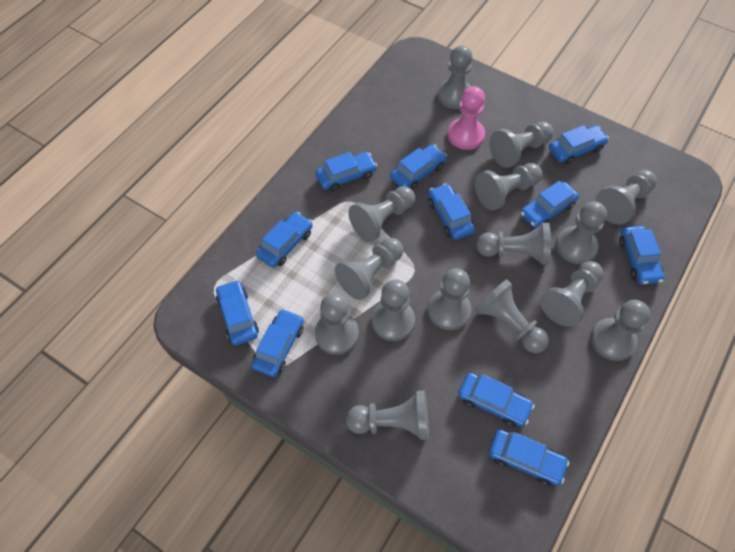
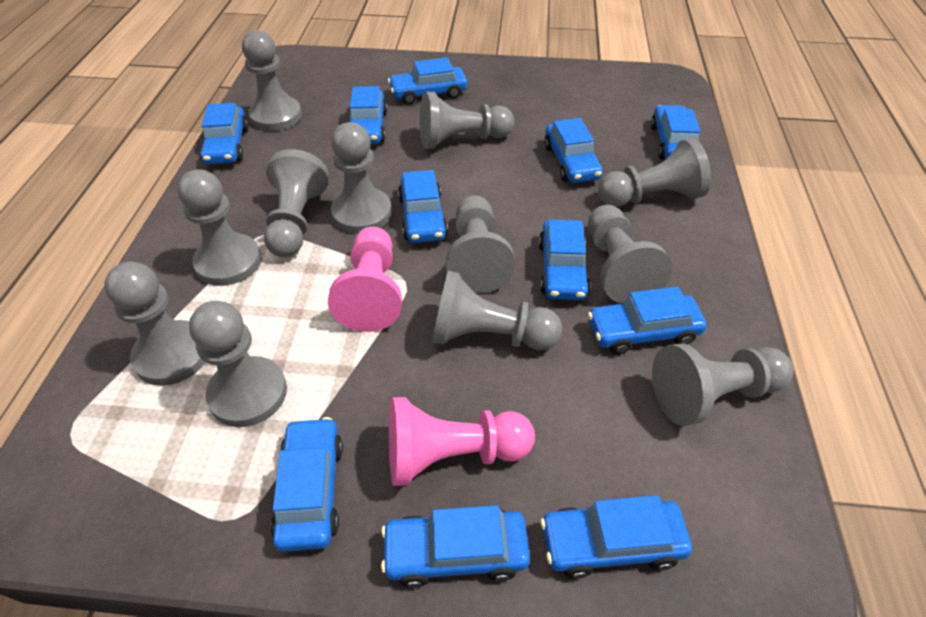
grey pawn: [315,293,359,355] [335,238,403,300] [346,390,429,440] [348,186,415,242] [372,279,415,341] [428,269,471,330] [437,46,472,109] [475,163,542,211] [475,279,549,353] [476,223,551,265] [490,122,553,168] [540,261,603,327] [556,201,607,264] [591,300,650,361] [596,170,657,225] = 15 -> [104,262,205,386] [177,169,261,286] [189,301,287,427] [242,30,302,131] [264,149,329,257] [331,122,392,234] [420,92,514,149] [432,271,562,350] [446,196,515,293] [588,205,672,304] [598,138,711,207] [652,344,794,426] = 12
pink pawn: [448,86,485,150] = 1 -> [328,227,402,332] [389,397,535,486] = 2

